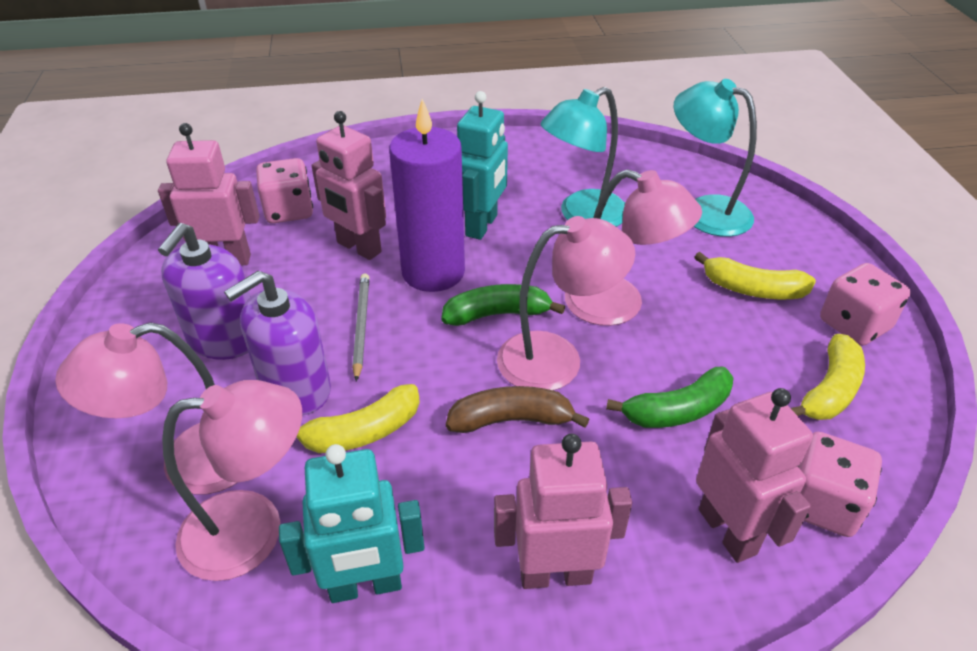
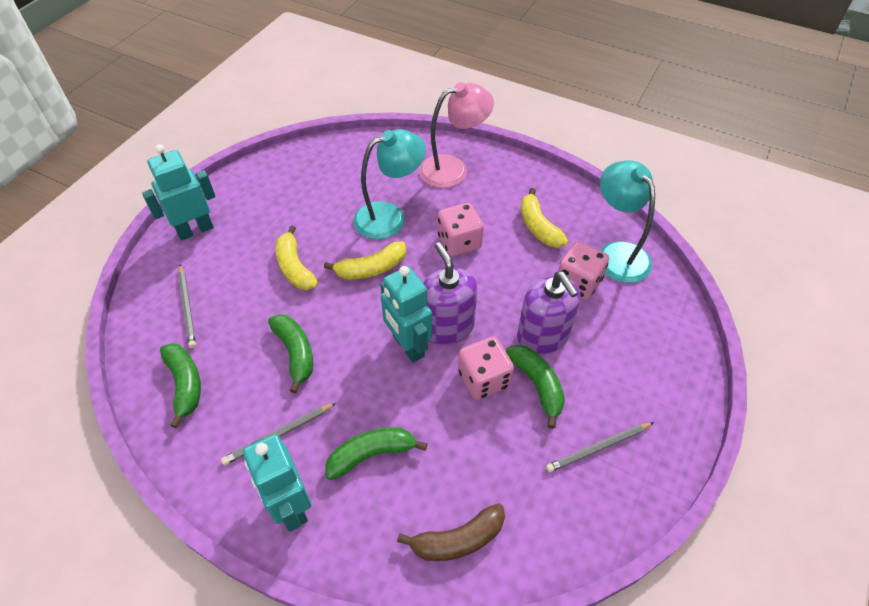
green banana: [441,284,565,326] [606,367,734,428] = 2 -> [160,343,201,428] [268,314,313,393] [325,427,427,480] [506,345,565,429] = 4
grey pencil: [352,273,369,382] = 1 -> [178,264,196,348] [221,403,336,465] [546,422,654,472] = 3
pink lamp: [55,322,238,494] [162,380,302,581] [497,216,635,391] [565,169,702,326] = 4 -> [419,82,494,188] = 1
pink robot: [158,123,259,265] [312,111,386,260] [494,434,632,589] [696,388,813,563] = 4 -> none = 0
purple candle: [389,99,465,292] = 1 -> none = 0
turquoise robot: [279,444,425,603] [457,91,508,240] = 2 -> [142,144,216,240] [243,434,311,532] [381,266,432,363] = 3

